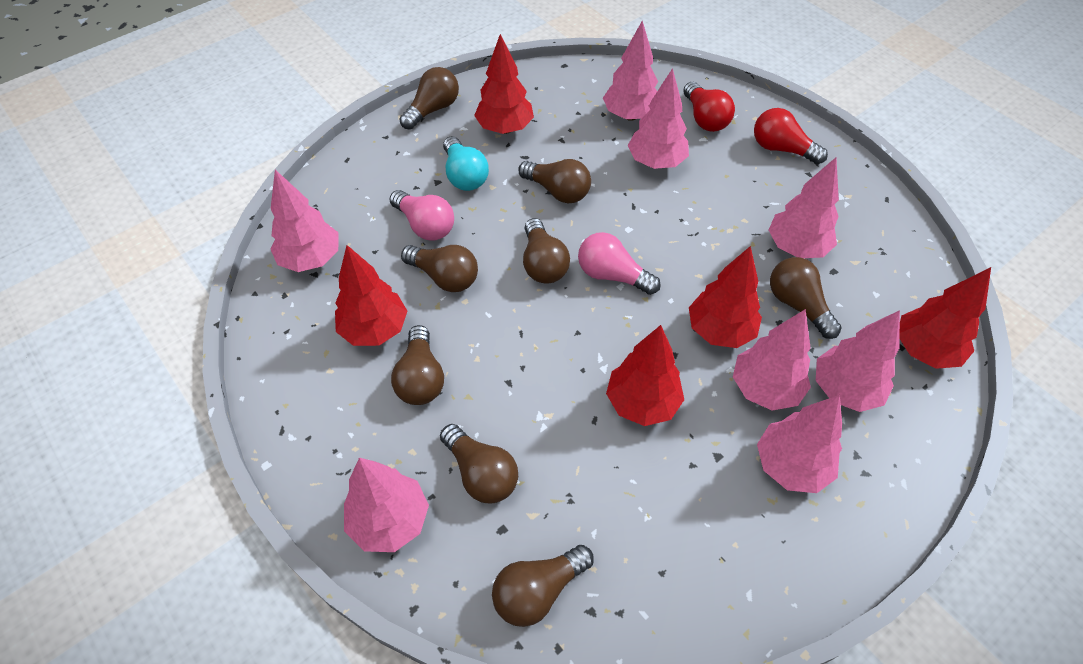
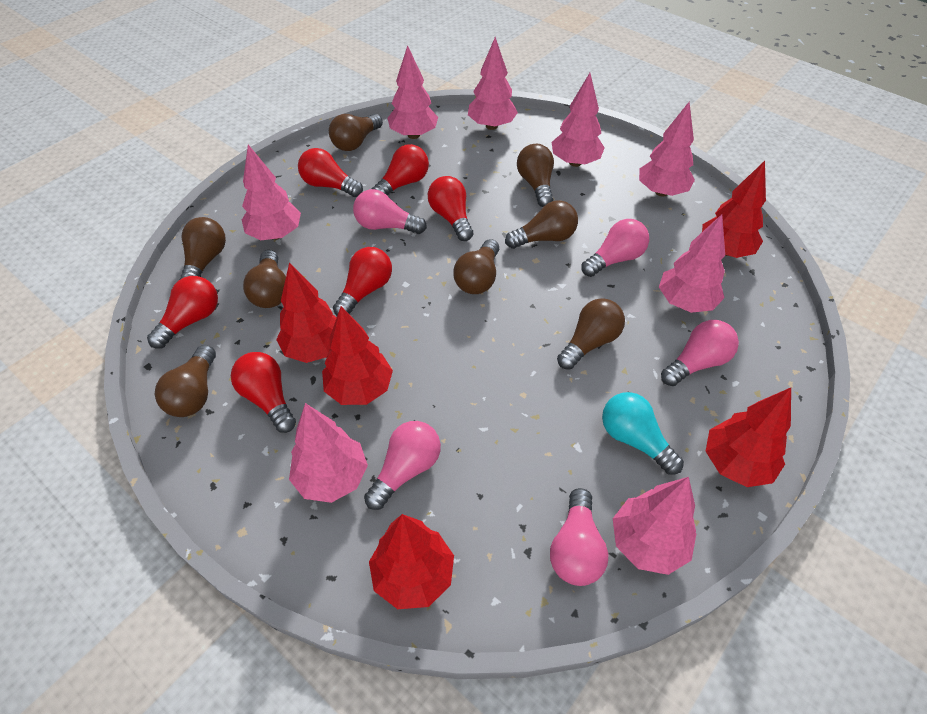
pink light bulb: [389,190,454,241] [578,232,661,295] = 2 -> [353,189,427,234] [364,421,441,510] [550,488,608,586] [581,219,649,277] [661,320,739,386] = 5
red light bulb: [683,82,735,132] [754,108,828,164] = 2 -> [147,276,218,349] [231,352,296,433] [298,148,363,197] [333,247,392,316] [372,144,429,195] [428,176,473,241] = 6

